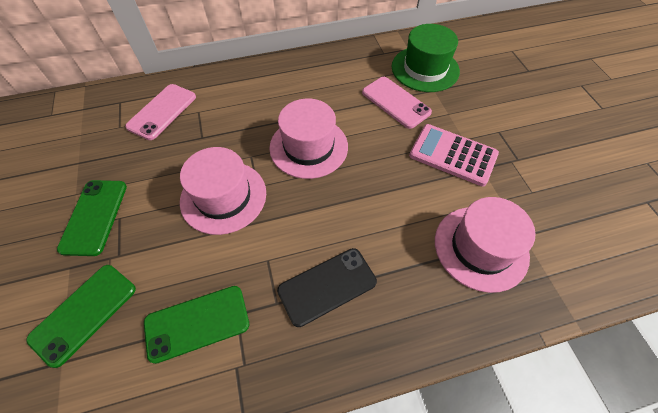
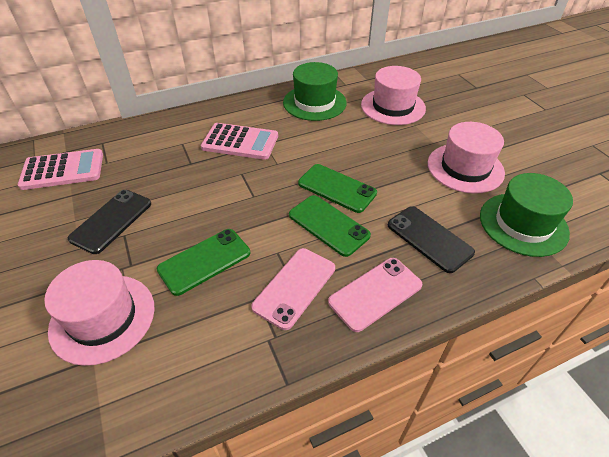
black phone: [277,248,377,327] = 1 -> [68,190,151,254] [388,206,475,273] = 2
green hat: [392,24,460,92] = 1 -> [283,62,347,121] [480,173,573,257] = 2
pink calculator: [409,124,499,187] = 1 -> [18,149,103,190] [201,123,278,160] = 2

